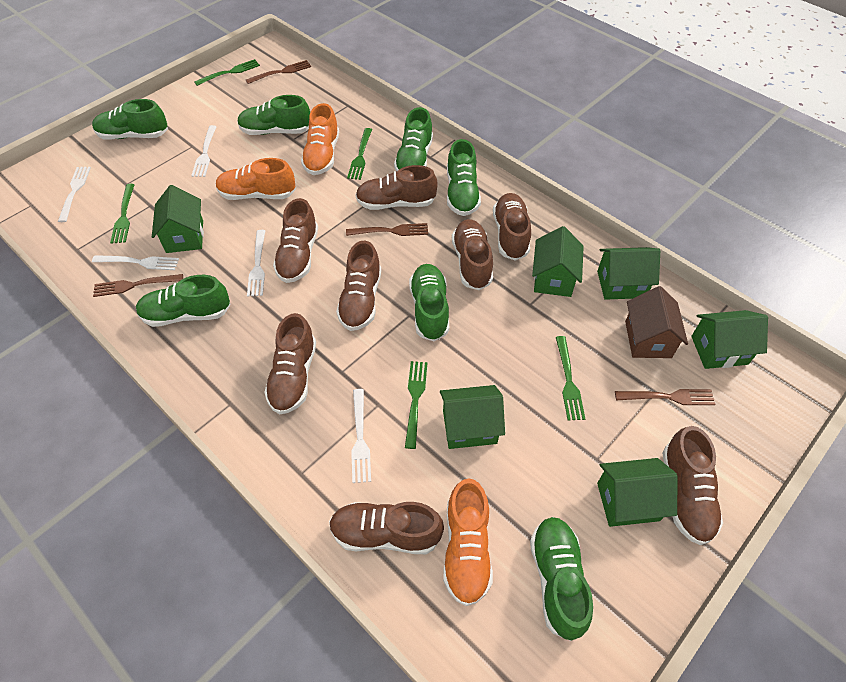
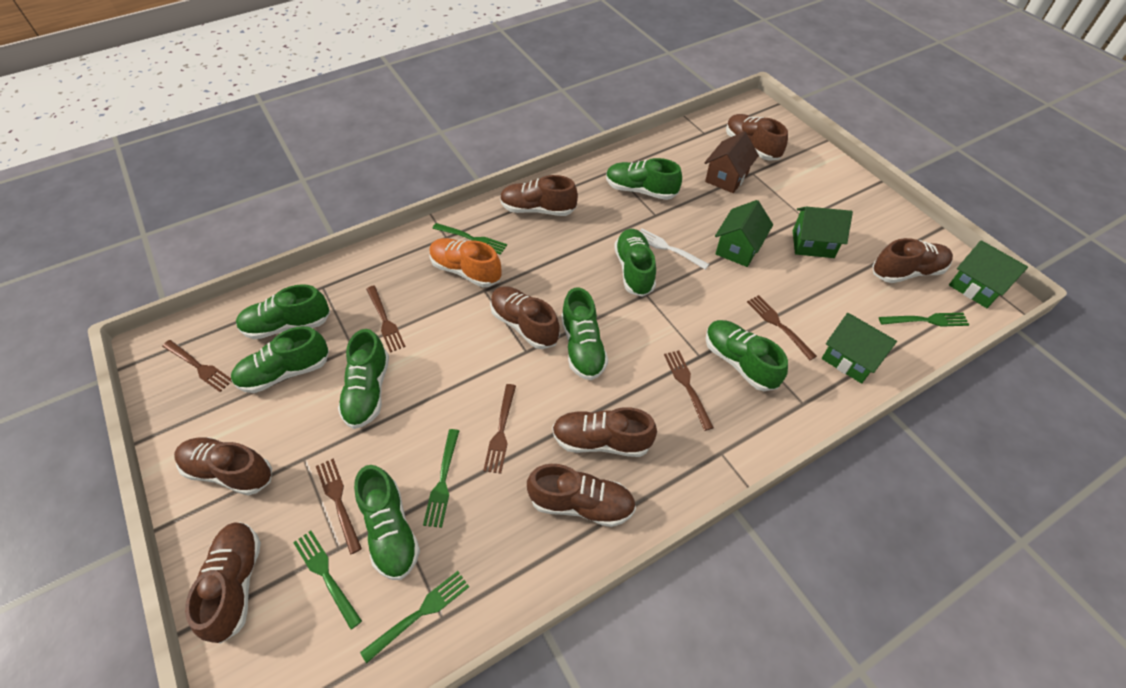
brown fork: [93,274,183,297] [246,60,311,84] [346,223,428,236] [615,389,716,405] = 4 -> [162,340,232,392] [316,459,362,555] [366,286,406,353] [483,384,516,474] [664,350,714,431] [747,295,817,360] = 6
green house: [152,185,204,253] [440,385,505,449] [532,226,584,297] [597,247,660,300] [597,458,677,527] [691,310,768,369] = 6 -> [715,200,773,267] [793,207,853,258] [822,313,897,384] [949,240,1028,308] = 4
green shoe: [92,99,168,140] [136,275,231,327] [237,95,310,135] [394,107,433,171] [409,264,449,341] [447,139,481,216] [530,517,593,641] = 7 -> [231,326,329,393] [236,284,330,339] [338,329,389,429] [354,465,420,580] [561,288,608,380] [606,158,682,200] [614,229,656,297] [706,320,788,391] = 8
orange shoe: [216,158,296,200] [301,103,339,175] [443,479,493,606] = 3 -> [429,238,501,287] = 1
white fork: [58,167,91,222] [92,255,179,270] [191,125,217,177] [247,230,265,297] [351,389,371,483] = 5 -> [640,229,709,269] = 1

